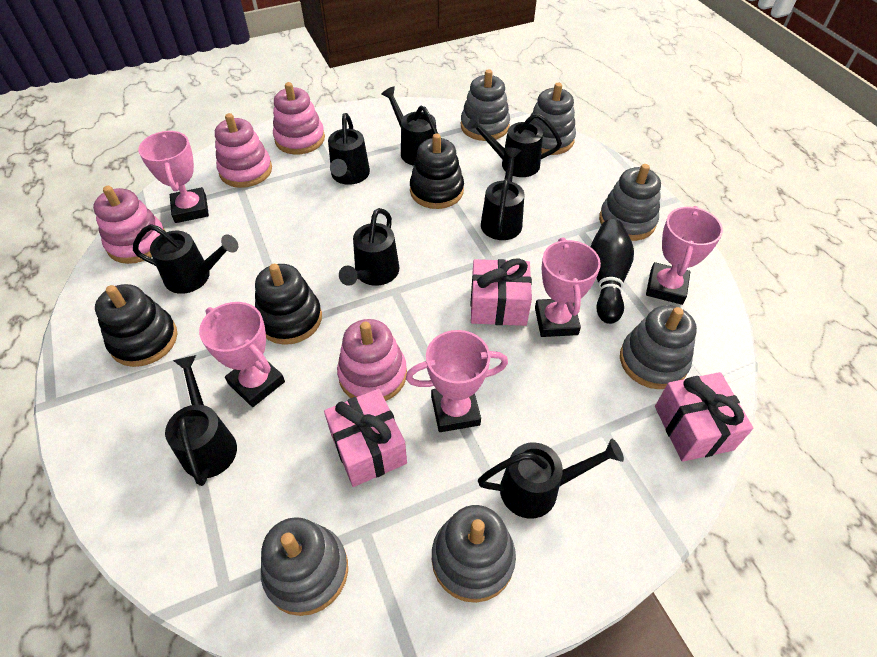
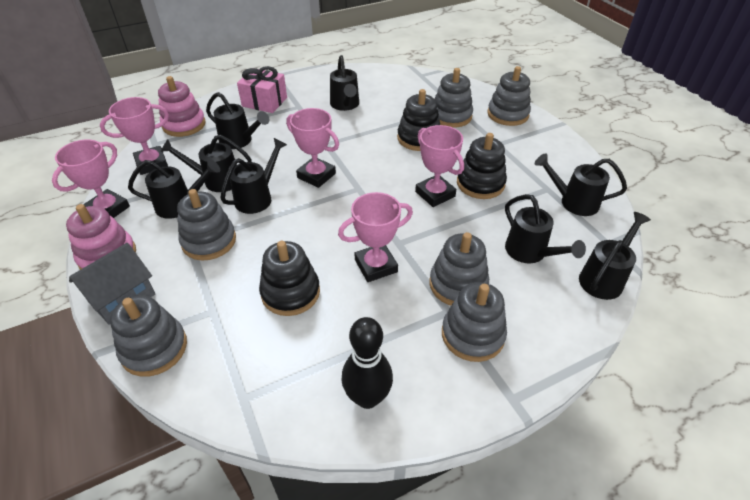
grey house: none = 0 -> [69,243,155,325] = 1
pink gift: [324,389,407,487] [471,258,532,326] [655,372,753,462] = 3 -> [237,66,287,113] = 1
pink stacking toy: [93,186,165,264] [215,113,272,188] [273,82,325,154] [337,319,407,401] = 4 -> [66,204,136,270] [158,76,206,137] = 2

